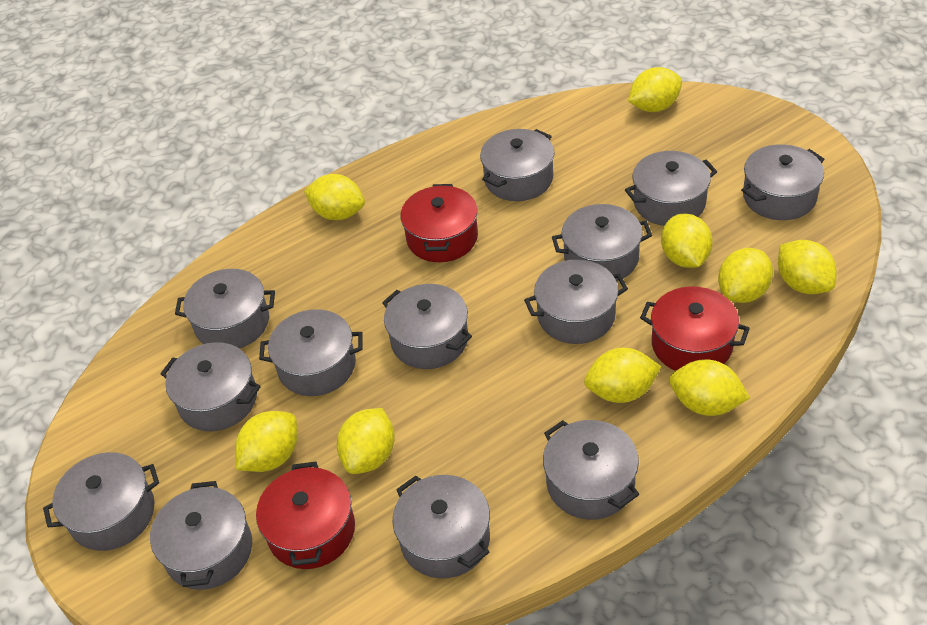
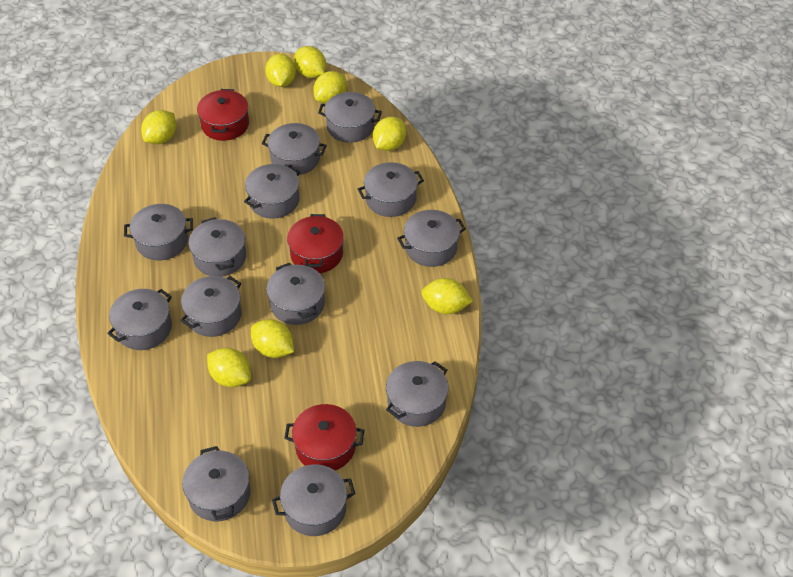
yellow lemon: [235,411,297,472] [304,174,365,220] [337,408,395,474] [584,348,661,403] [628,67,682,112] [661,213,713,268] [669,359,750,416] [718,248,773,303] [778,240,837,294] = 9 -> [141,110,176,144] [207,348,251,387] [251,319,294,358] [265,54,296,87] [294,46,326,78] [313,71,347,104] [373,117,406,151] [421,278,473,314] = 8

